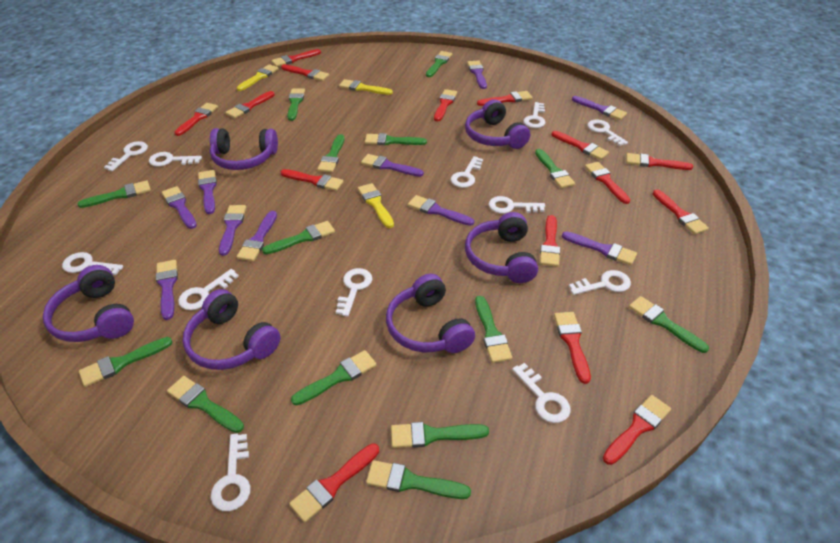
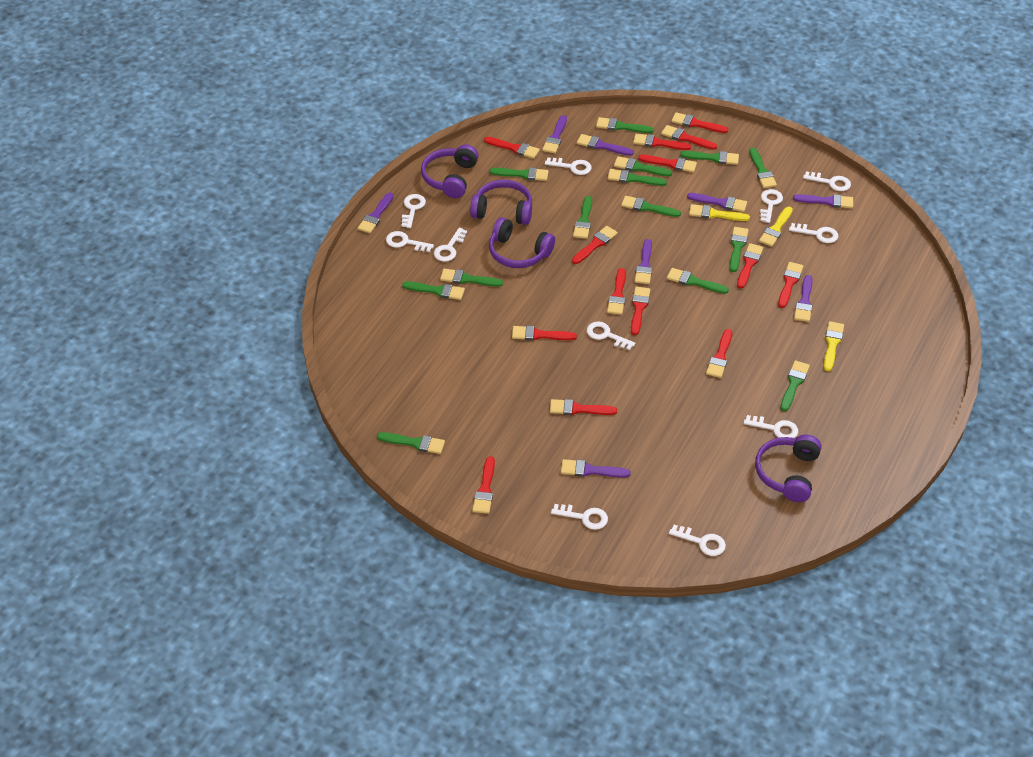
purple brush: [156,260,178,320] [162,186,197,229] [198,170,217,214] [219,205,246,256] [237,211,277,261] [361,154,424,177] [408,195,474,226] [467,60,487,89] [562,231,637,265] [572,96,627,120] = 10 -> [358,192,394,233] [542,115,567,153] [561,459,631,478] [577,134,634,156] [635,239,652,284] [687,193,747,212] [793,194,853,208] [794,275,812,322] = 8
purple headphones: [43,265,134,342] [183,289,281,370] [210,128,278,170] [386,274,475,353] [465,99,530,149] [465,212,538,283] = 6 -> [421,144,479,198] [470,180,532,225] [489,217,555,268] [755,434,821,502] = 4
red brush: [175,103,218,136] [226,91,275,118] [271,49,321,67] [281,64,329,81] [281,169,344,191] [289,443,379,522] [434,89,457,121] [477,91,532,106] [540,215,560,267] [551,131,609,160] [554,312,591,384] [585,162,630,204] [603,395,671,465] [626,153,693,170] [653,189,709,234] = 15 -> [472,456,495,514] [484,137,540,159] [512,326,577,341] [550,399,617,415] [572,226,618,264] [607,268,626,315] [631,287,650,335] [633,133,691,150] [638,154,697,172] [661,125,717,150] [671,112,728,133] [706,329,732,378] [737,243,763,288] [778,262,803,308] = 14
white key: [62,252,123,275] [104,141,148,171] [149,152,202,167] [178,269,239,310] [211,434,250,511] [336,268,372,317] [451,156,483,188] [488,196,545,213] [512,363,571,423] [523,102,545,128] [569,270,631,295] [588,120,628,146] = 12 -> [386,231,434,252] [402,194,426,228] [434,228,467,262] [545,157,592,175] [551,504,608,530] [587,321,635,350] [669,525,726,556] [744,415,798,438] [760,189,783,223] [789,223,838,243] [803,171,851,191] = 11

